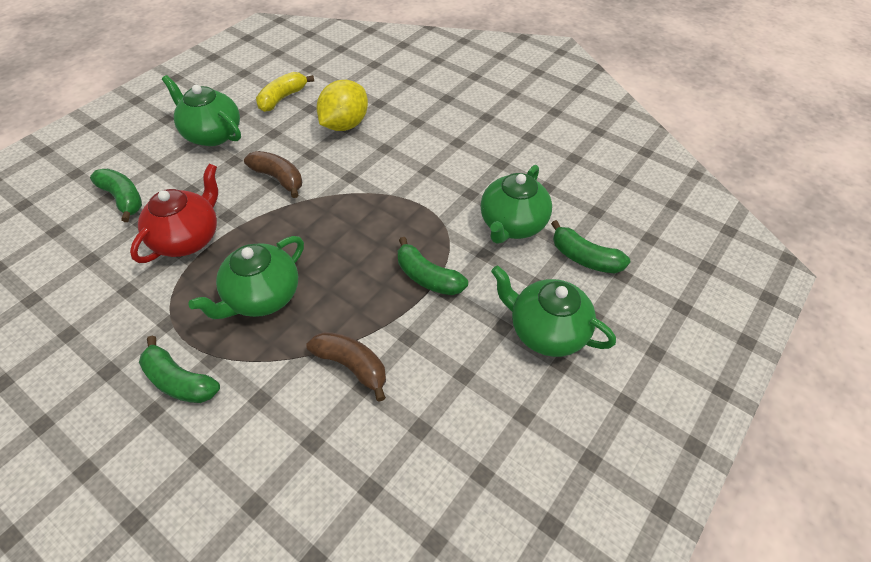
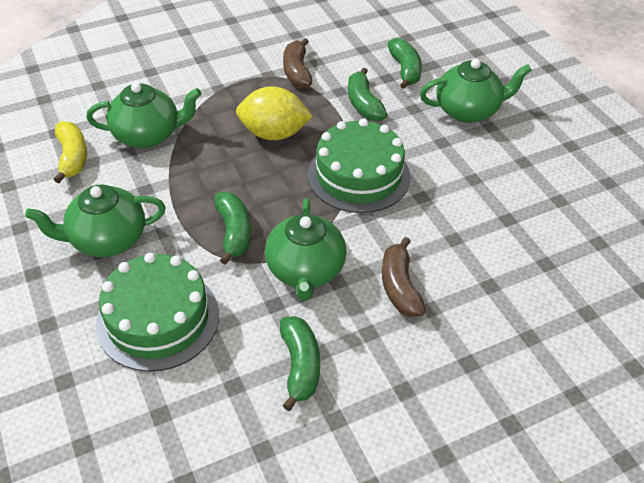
green cake: none = 0 -> [96,253,219,372] [308,118,410,213] = 2
red teapot: [130,164,218,263] = 1 -> none = 0

